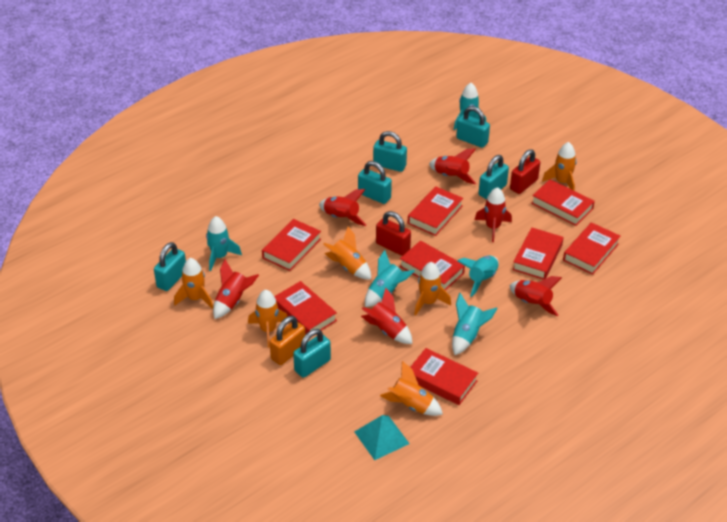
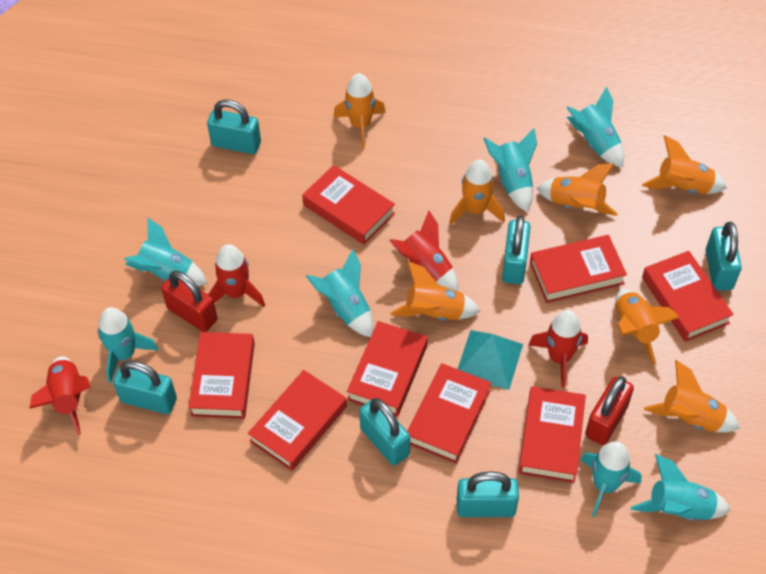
orange padlock: [270,316,305,365] = 1 -> none = 0
orange rocket: [174,258,213,309] [248,290,287,348] [324,226,371,280] [380,361,443,416] [414,262,451,315] [542,142,577,191] = 6 -> [333,73,386,149] [390,261,480,321] [449,160,505,225] [537,163,618,216] [615,289,680,365] [642,135,727,194] [644,360,740,433] = 7
red rocket: [213,259,259,319] [319,189,366,226] [361,288,412,344] [429,148,476,184] [475,187,512,242] [509,276,562,316] = 6 -> [29,356,91,436] [208,244,265,307] [389,210,458,291] [528,310,588,388] = 4
turquoise rocket: [206,216,242,271] [365,250,415,307] [452,293,498,355] [454,83,486,130] [457,255,499,297] = 5 -> [98,307,159,383] [124,217,207,286] [306,249,374,337] [483,128,537,212] [567,86,624,168] [581,442,641,517] [631,454,731,521] = 7

